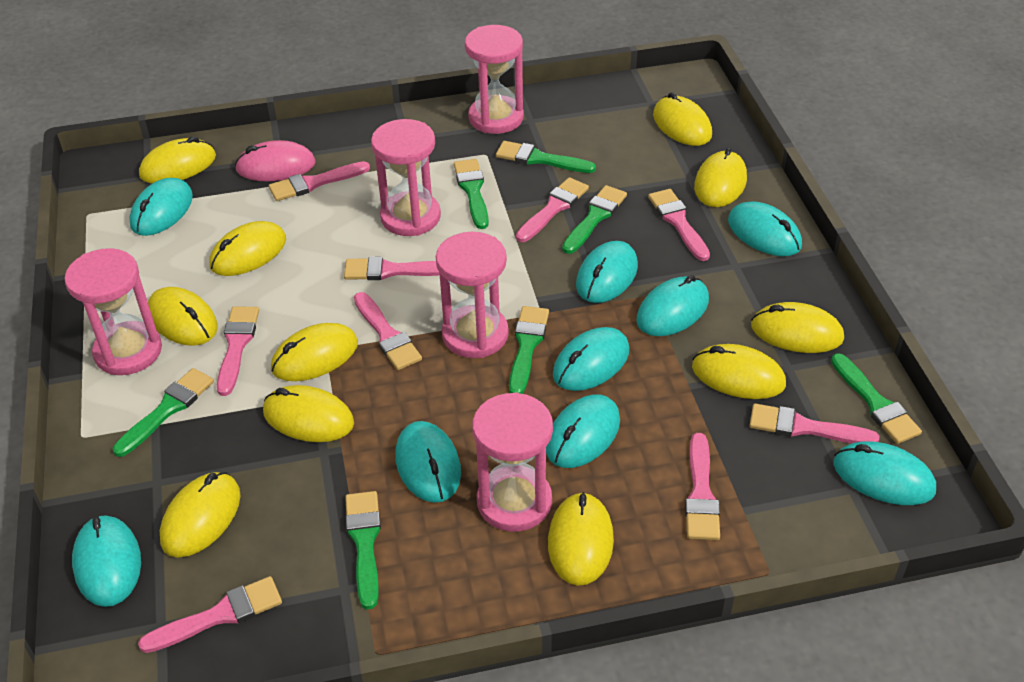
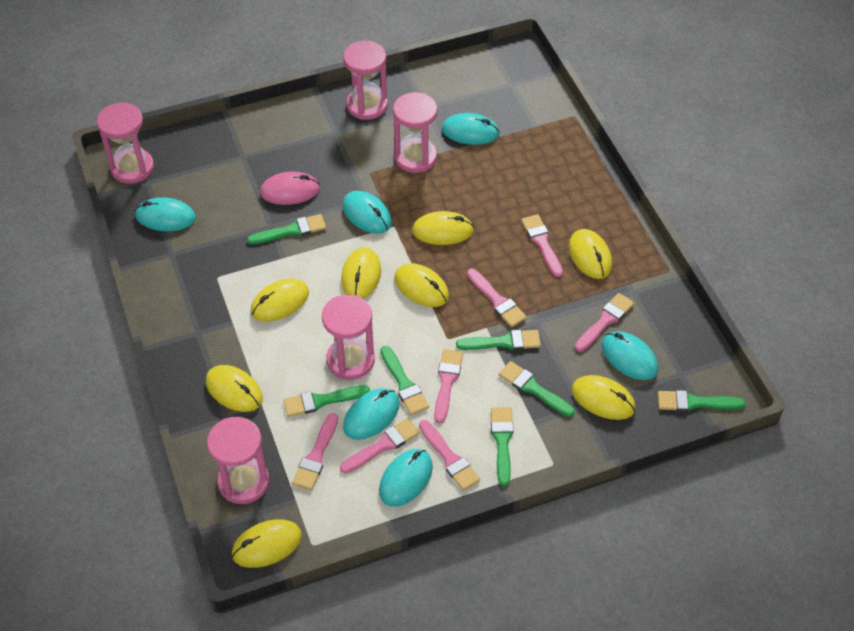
pink brush: [138,576,282,653] [217,306,259,396] [269,161,370,201] [344,257,440,280] [354,292,422,370] [516,177,589,242] [648,189,710,261] [685,433,720,540] [749,403,879,444] = 9 -> [292,413,338,490] [340,418,420,474] [419,420,480,491] [434,349,463,423] [467,269,527,327] [521,214,563,277] [575,293,634,352] = 7
turquoise mouse: [72,515,141,607] [129,178,193,236] [395,421,461,503] [546,394,620,468] [553,327,629,391] [576,241,638,303] [636,275,709,336] [728,201,802,256] [833,441,936,505] = 9 -> [135,197,196,231] [343,191,392,234] [343,388,400,440] [379,449,433,506] [442,113,500,145] [602,331,658,380] = 6
yellow mouse: [139,136,216,184] [148,287,218,346] [160,472,240,558] [209,221,286,276] [263,385,354,442] [271,323,358,381] [548,492,614,586] [653,92,712,146] [692,344,786,399] [694,147,747,207] [751,302,844,353] = 11 -> [206,365,263,412] [232,519,302,568] [251,278,309,321] [341,247,381,299] [394,263,449,307] [412,211,474,245] [569,229,612,279] [572,375,636,420] = 8

